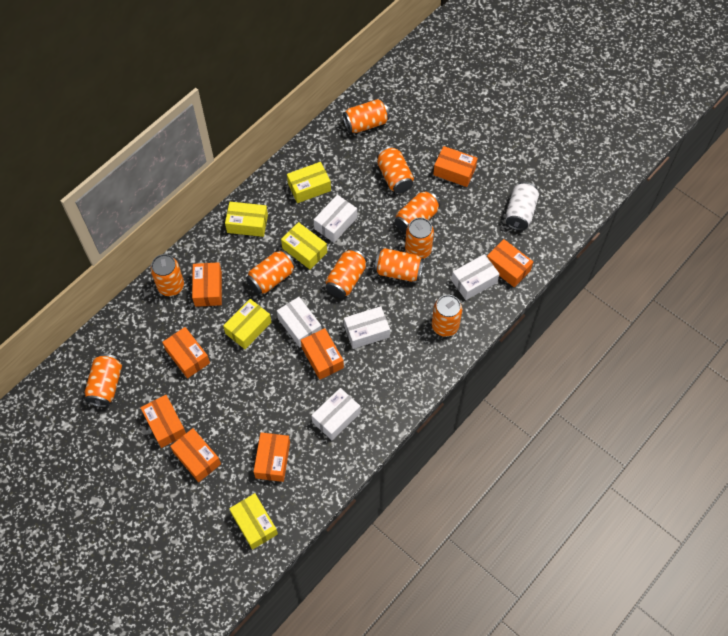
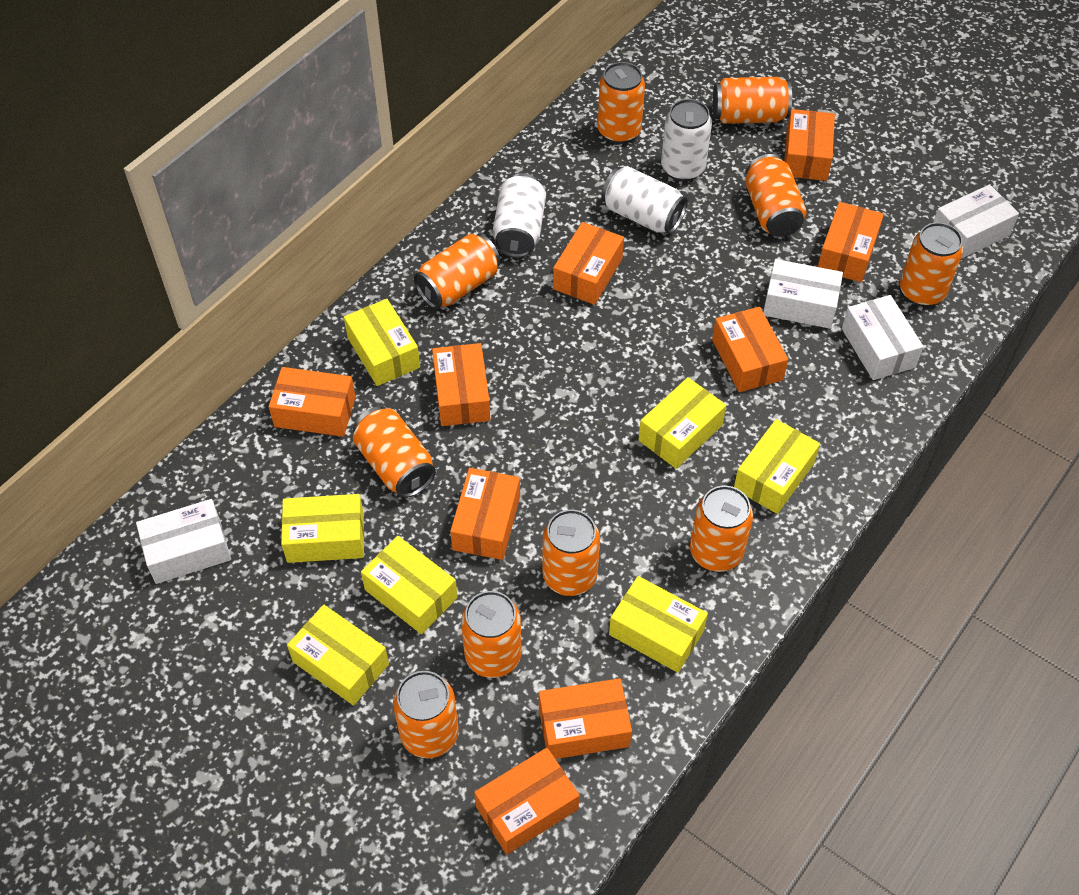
orange box: [140,395,186,448] [162,327,210,378] [170,428,221,482] [192,262,222,307] [254,432,290,482] [301,328,344,380] [433,146,478,187] [487,239,533,287] = 8 -> [269,367,356,437] [432,343,490,426] [450,468,520,560] [474,748,579,855] [539,678,632,759] [553,222,624,305] [712,307,788,392] [784,109,835,181] [818,202,884,282] = 9
white box: [277,297,322,347] [311,388,361,440] [314,195,357,243] [344,306,390,349] [451,254,499,300] = 5 -> [136,499,231,584] [763,259,843,329] [842,295,924,380] [933,184,1019,259] = 4
white can: [505,182,539,230] = 1 -> [493,173,546,258] [602,166,688,234] [661,99,712,181] = 3
yellow box: [223,299,271,349] [225,202,268,237] [229,493,278,550] [281,222,327,270] [287,162,331,203] = 5 -> [281,494,364,563] [287,605,389,706] [344,299,420,386] [361,536,458,634] [609,576,708,673] [638,377,726,469] [734,419,820,514] = 7

